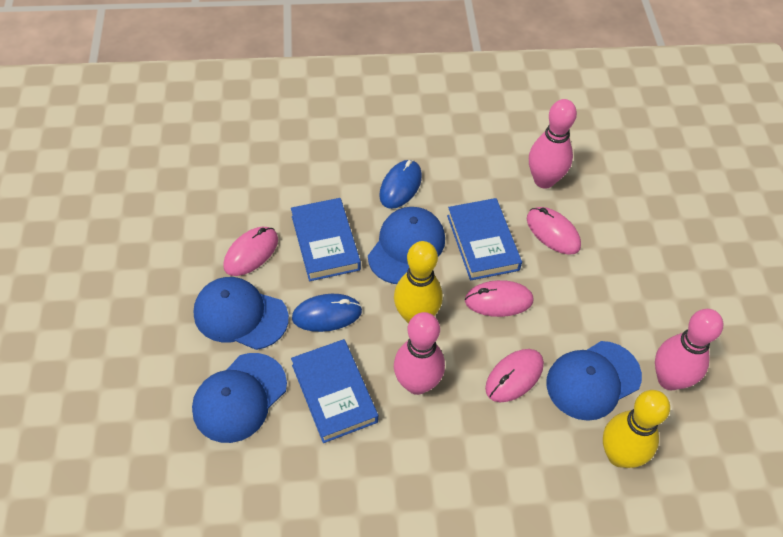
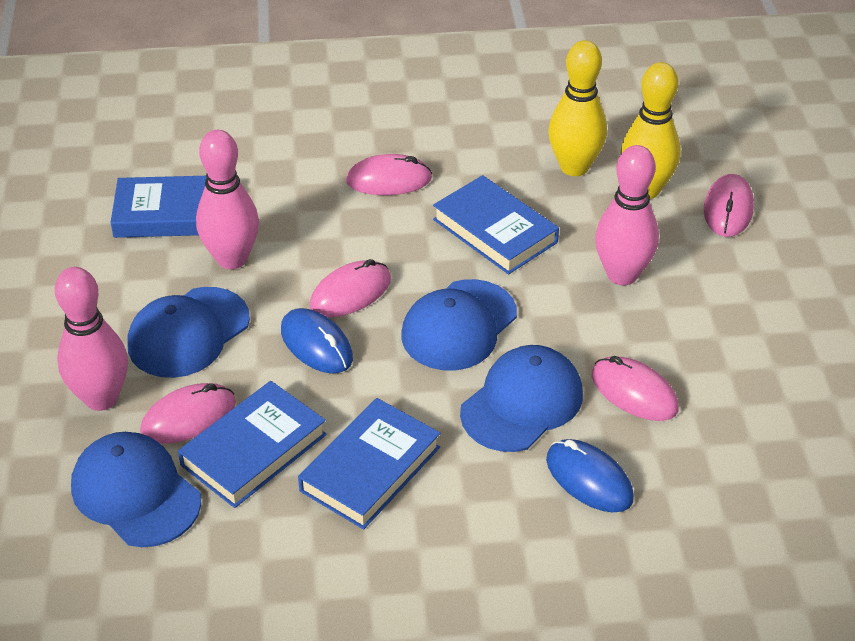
blue book: [291,198,361,281] [291,339,378,443] [447,198,522,280] = 3 -> [110,176,207,238] [178,381,327,508] [298,398,440,530] [433,175,559,275] = 4
pink mouse: [223,227,278,276] [465,280,534,317] [485,349,544,402] [527,207,581,255] = 4 -> [140,383,236,444] [310,259,391,317] [346,154,432,195] [592,356,679,421] [704,174,754,237] = 5

